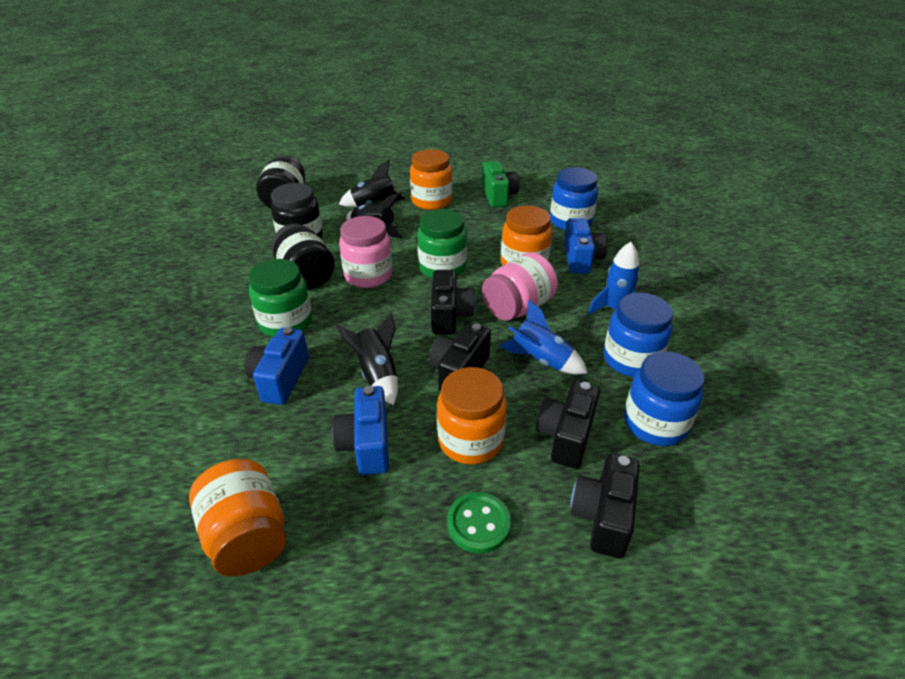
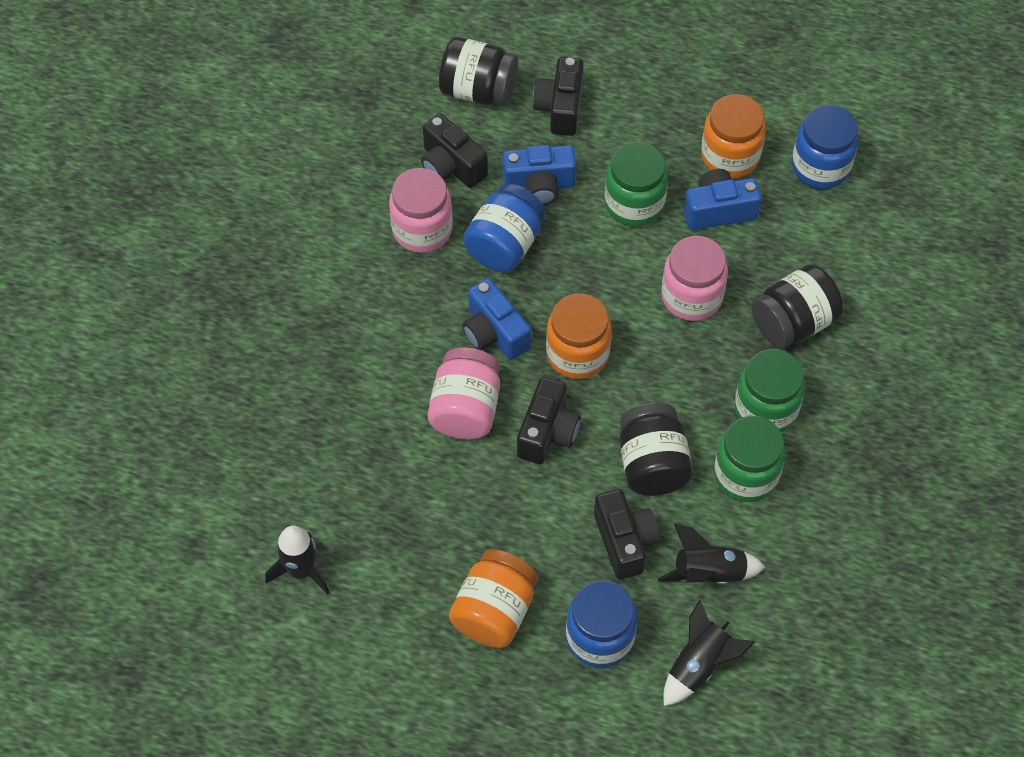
blue rocket: [499,300,588,375] [588,242,639,314] = 2 -> none = 0
green button: [447,492,511,553] = 1 -> none = 0
green camera: [482,161,519,207] = 1 -> none = 0
green jar: [249,259,312,337] [417,209,467,278] = 2 -> [605,142,668,227] [714,416,786,502] [735,349,805,433] = 3
orange jar: [189,459,286,576] [410,149,452,210] [437,367,507,465] [501,205,552,265] = 4 -> [449,549,538,648] [546,294,612,379] [701,94,766,178] = 3
pink jar: [339,216,392,288] [482,252,558,321] = 2 -> [389,168,453,253] [428,347,500,440] [661,236,728,321] = 3

